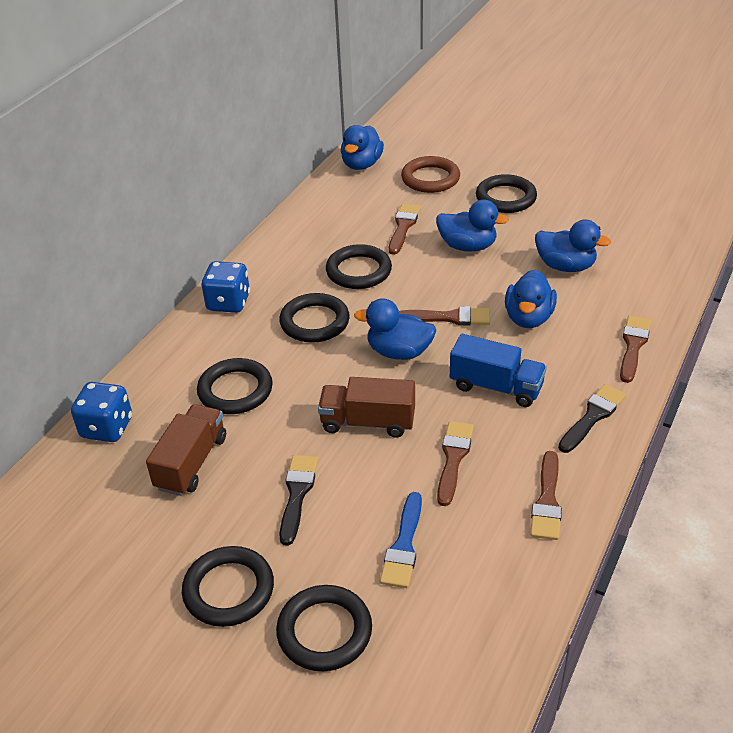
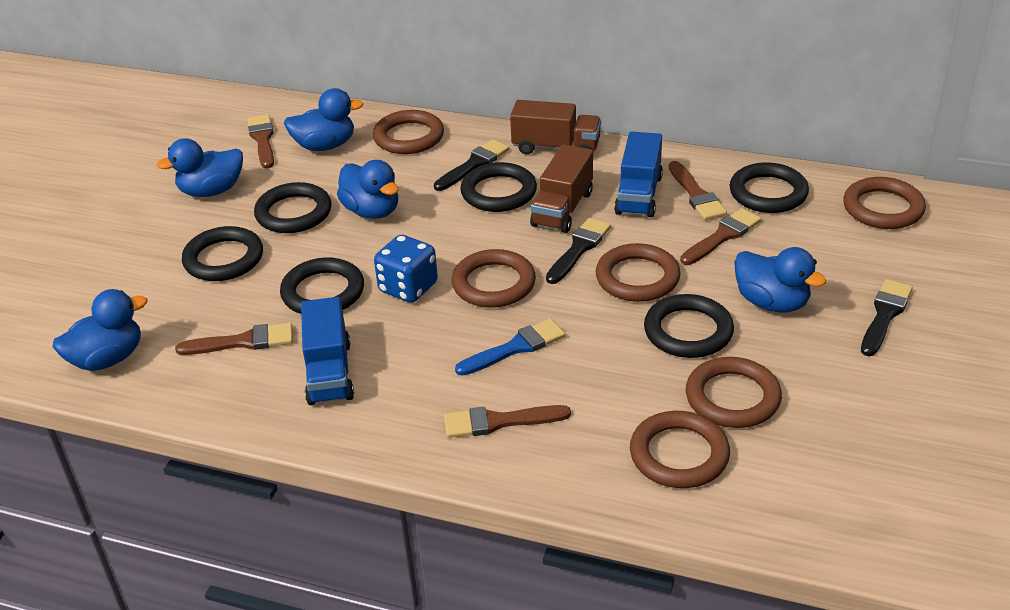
black brush: [280,455,318,546] [558,384,626,453] = 2 -> [434,139,510,191] [546,218,611,284] [861,279,913,356] = 3
blue dice: [71,382,132,442] [201,261,250,313] = 2 -> [374,235,438,303] = 1
blue truck: [450,334,547,407] = 1 -> [301,297,354,405] [614,132,663,217] = 2
brown ring: [401,156,460,193] = 1 -> [373,110,444,154] [452,249,536,308] [596,243,681,302] [630,411,730,488] [686,357,782,428] [843,177,926,229] = 6

